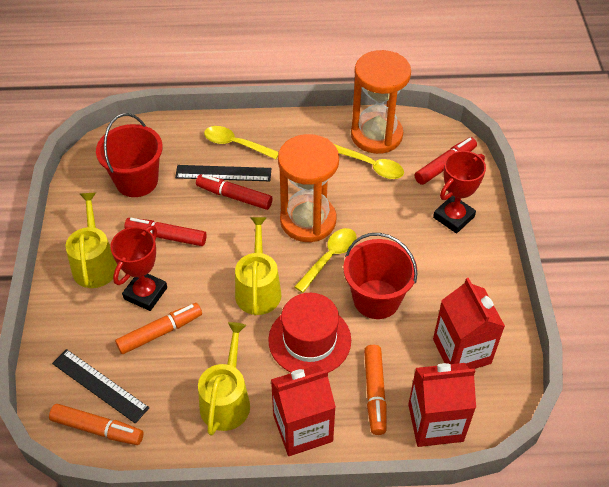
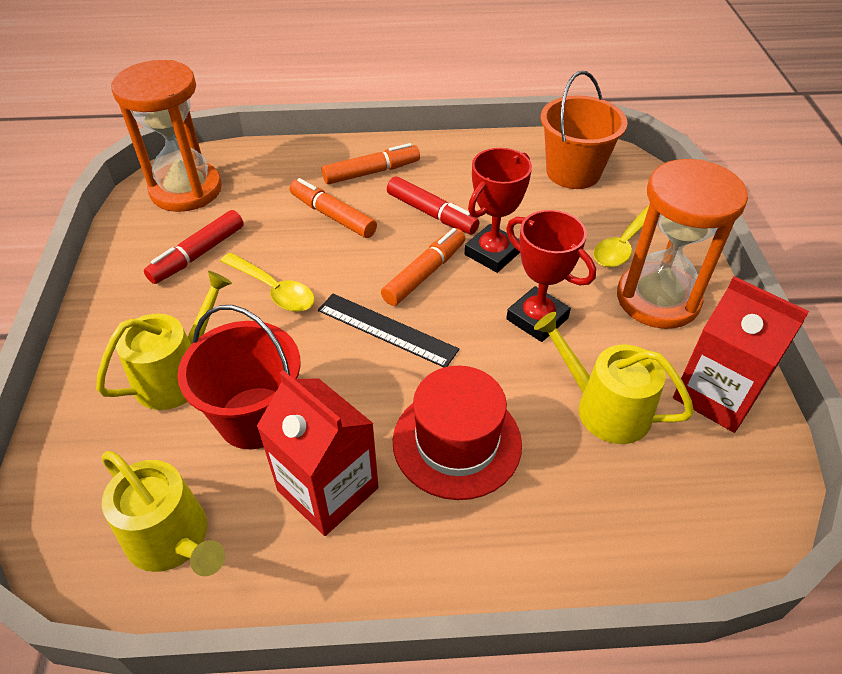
black ruler: [52,349,149,424] [175,165,271,181] = 2 -> [318,294,459,367] = 1
orange bucket: none = 0 -> [541,71,628,189] = 1
red bucket: [96,113,163,197] [343,233,418,319] = 2 -> [177,305,301,449] = 1
red carton: [271,365,336,456] [408,363,476,447] [433,278,505,369] = 3 -> [257,370,379,536] [673,276,809,433] = 2
red marker: [124,218,207,246] [196,174,273,210] [415,137,477,185] = 3 -> [144,210,244,284] [387,177,479,234] = 2
yellow spoon: [204,126,279,159] [294,228,357,293] [334,144,404,179] = 3 -> [220,253,315,312] [593,205,649,267] = 2

